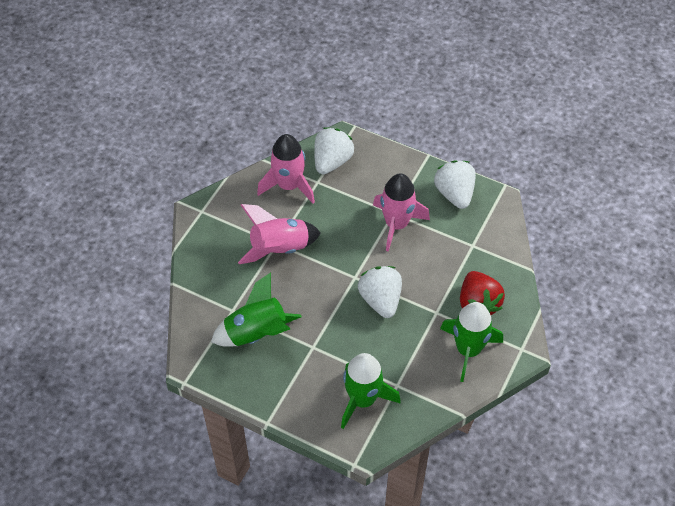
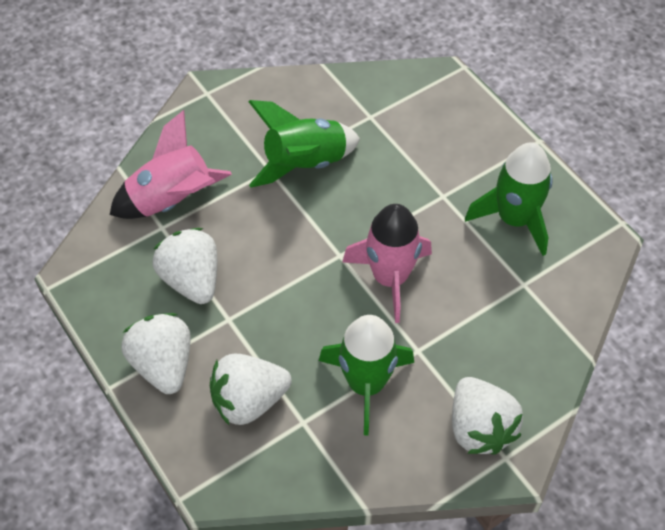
pink rocket: [238,204,320,264] [257,134,315,204] [373,173,430,252] = 3 -> [110,110,232,219] [343,204,432,323] = 2
red strawberry: [460,271,505,315] = 1 -> none = 0
white strawberry: [314,127,354,174] [358,266,402,318] [434,160,476,209] = 3 -> [121,313,191,394] [152,228,217,304] [210,353,292,426] [452,377,523,455] = 4

